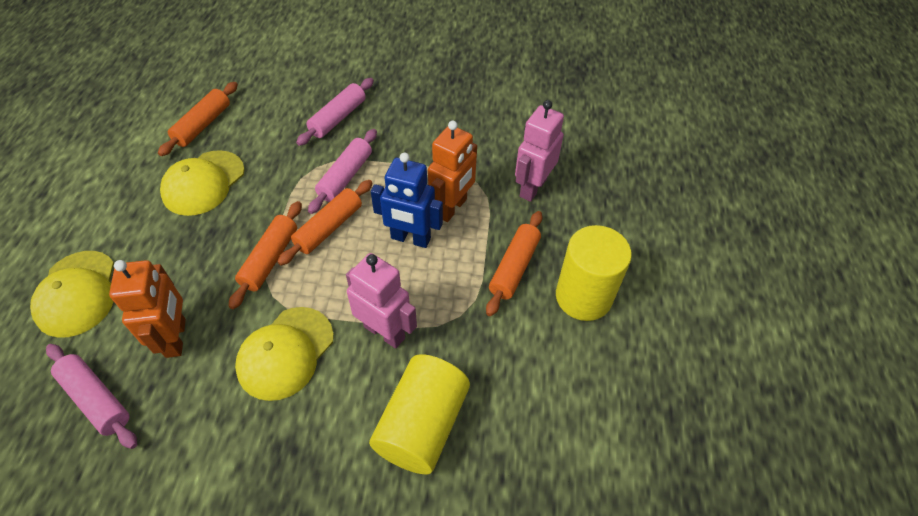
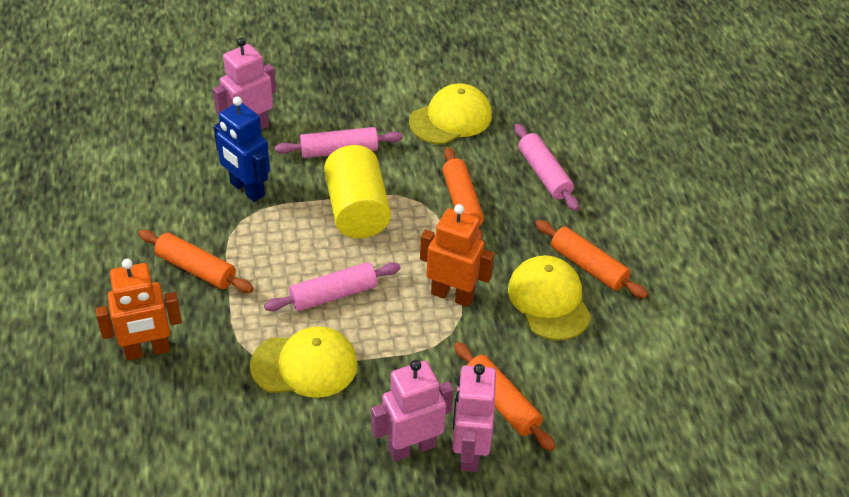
pink robot: [346,253,417,349] [515,100,564,202] = 2 -> [213,38,276,130] [371,360,453,462] [452,364,496,472] = 3
yellow cylinder: [369,354,470,474] [556,225,632,321] = 2 -> [324,145,391,239] = 1

